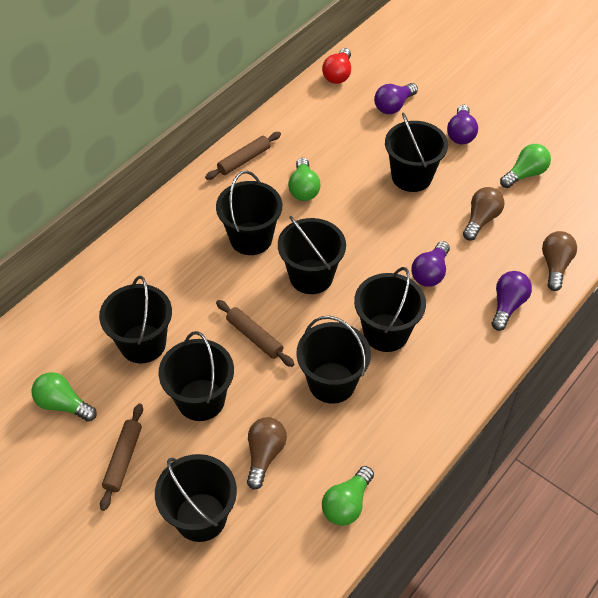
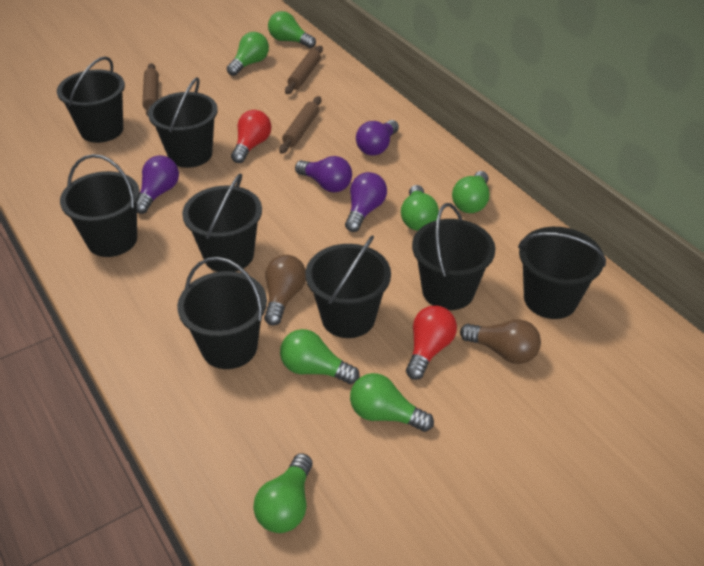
brown light bulb: [247,417,287,490] [463,187,504,241] [542,231,577,291] = 3 -> [264,255,306,326] [460,319,541,364] = 2
green light bulb: [31,372,97,422] [288,158,320,201] [322,466,374,526] [500,144,551,188] = 4 -> [227,32,269,76] [253,453,313,533] [268,11,316,48] [280,329,360,384] [350,373,434,432] [401,185,439,231] [452,171,489,213] = 7
red light bulb: [322,48,351,84] = 1 -> [231,110,271,163] [406,305,457,380] = 2

